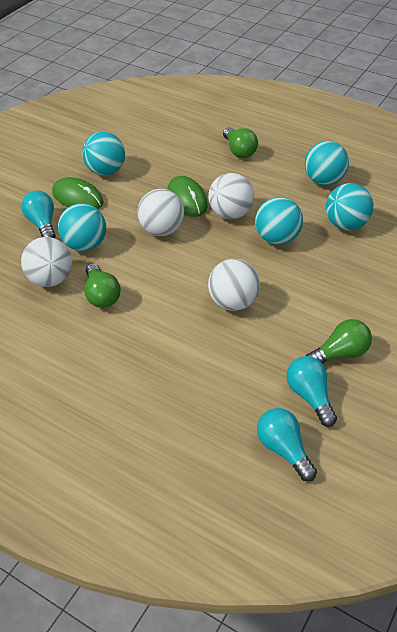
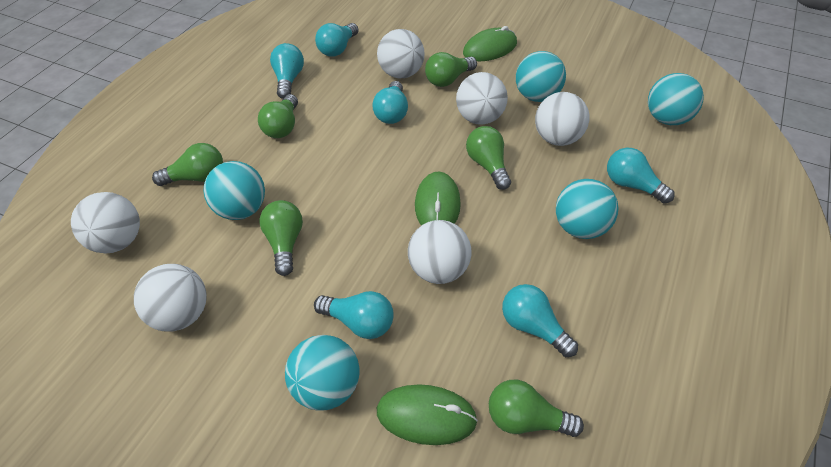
green light bulb: [84,263,121,308] [223,127,258,158] [306,319,372,364] = 3 -> [152,143,223,186] [258,94,298,138] [260,200,303,276] [425,52,477,87] [466,126,511,190] [489,380,584,437] = 6
green mouse: [52,177,103,209] [167,176,208,217] = 2 -> [377,384,478,445] [415,171,461,226] [463,26,517,61] = 3
turquoise light bulb: [21,191,55,238] [257,408,317,481] [286,356,337,427] = 3 -> [270,43,304,99] [314,291,394,339] [315,23,359,57] [372,81,408,124] [502,284,578,357] [607,148,674,204] = 6
white ball: [21,237,72,287] [137,189,184,236] [208,173,254,219] [208,259,260,311] = 4 -> [71,192,140,254] [134,264,207,332] [377,29,425,78] [408,220,471,284] [456,72,508,125] [535,92,589,146] = 6

